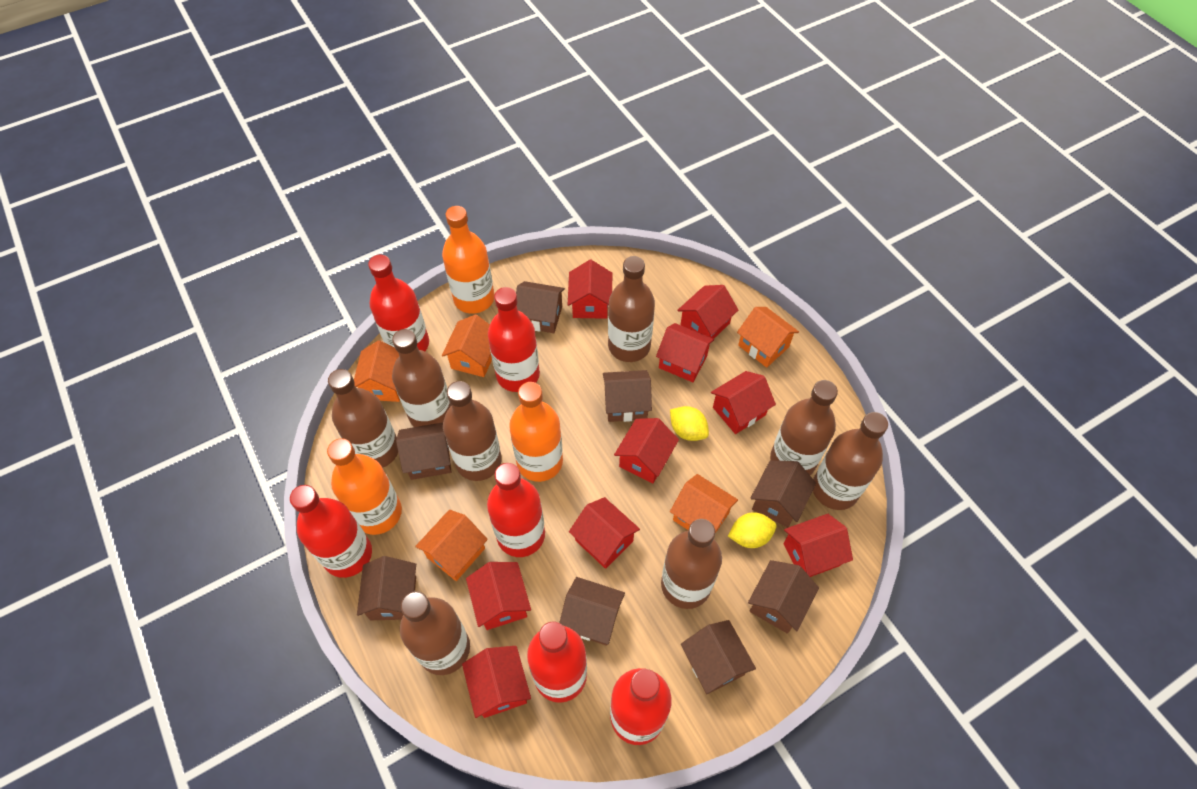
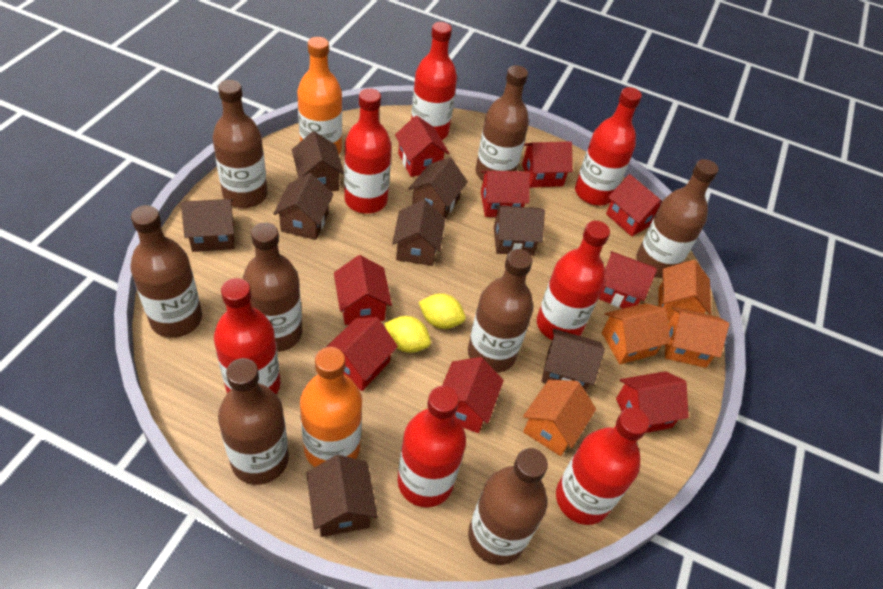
orange bottle: [327,438,402,535] [442,206,495,314] [509,382,563,482] = 3 -> [297,37,342,154] [300,347,362,467] = 2
orange house: [354,340,400,402] [415,510,488,581] [442,314,492,377] [670,474,738,533] [737,307,799,368] = 5 -> [523,380,596,456] [602,303,670,364] [658,260,711,321] [665,307,729,368] = 4
red bottle: [290,485,372,578] [368,255,429,351] [487,463,545,557] [488,287,540,392] [527,622,587,703] [610,668,672,745] = 6 -> [214,278,280,394] [344,88,391,214] [398,386,466,507] [411,22,457,140] [537,221,610,340] [556,407,649,525] [575,87,642,205] = 7

